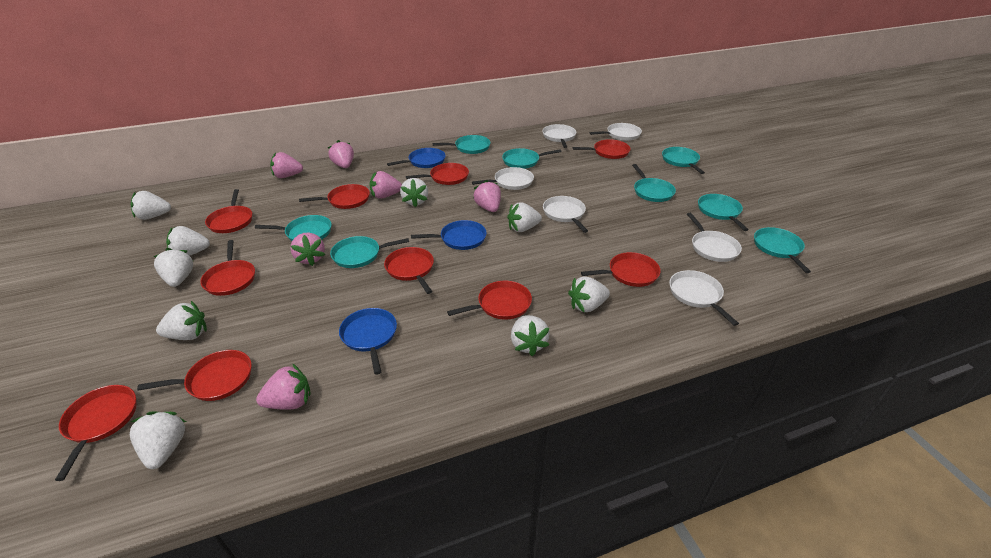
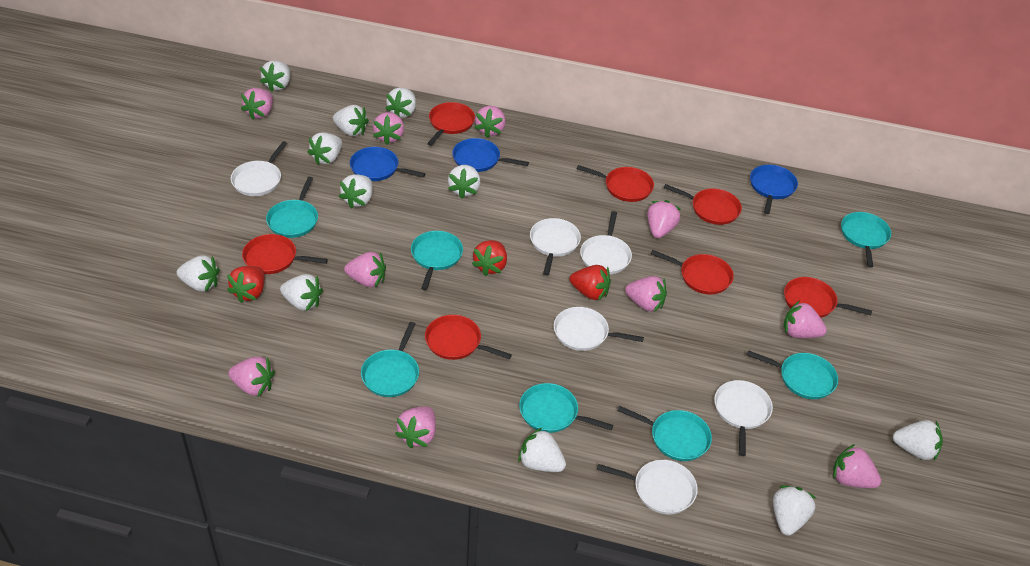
pink strawberry: [256,363,311,410] [270,152,303,178] [290,232,325,266] [328,140,354,168] [370,171,402,199] [473,180,501,212] = 6 -> [228,357,275,397] [241,88,273,120] [344,252,386,287] [373,112,404,145] [395,406,436,448] [475,106,505,138] [625,276,667,312] [647,200,680,238] [783,301,827,338] [833,444,881,488] = 10
red pan: [55,385,137,481] [137,350,252,401] [200,240,255,296] [205,189,252,233] [299,184,370,209] [384,247,434,294] [406,163,469,185] [447,281,532,320] [573,139,631,159] [581,252,661,287] = 10 -> [242,234,328,274] [425,315,512,360] [427,102,475,146] [577,165,654,202] [651,250,734,294] [664,184,742,225] [784,277,872,318] = 7
red strawberry: none = 0 -> [227,266,265,303] [472,240,507,276] [570,265,611,300] = 3
turquoise pan: [255,215,332,241] [330,236,409,268] [433,135,491,154] [502,148,562,169] [632,164,676,202] [662,147,705,174] [698,194,749,231] [754,227,811,273] = 8 -> [266,177,318,238] [361,322,419,397] [411,231,463,290] [519,383,613,433] [617,406,712,461] [747,350,838,399] [841,212,891,268] = 7
white strawberry: [130,411,186,469] [131,191,171,220] [154,248,193,287] [156,301,207,340] [166,226,210,256] [400,178,428,207] [507,202,542,232] [511,315,550,356] [568,276,610,312] = 9 -> [177,255,220,292] [260,61,290,92] [280,274,323,311] [308,132,342,165] [333,105,369,136] [339,174,373,209] [385,88,416,118] [448,165,480,199] [518,428,566,472] [773,485,817,536] [893,420,943,461] = 11

